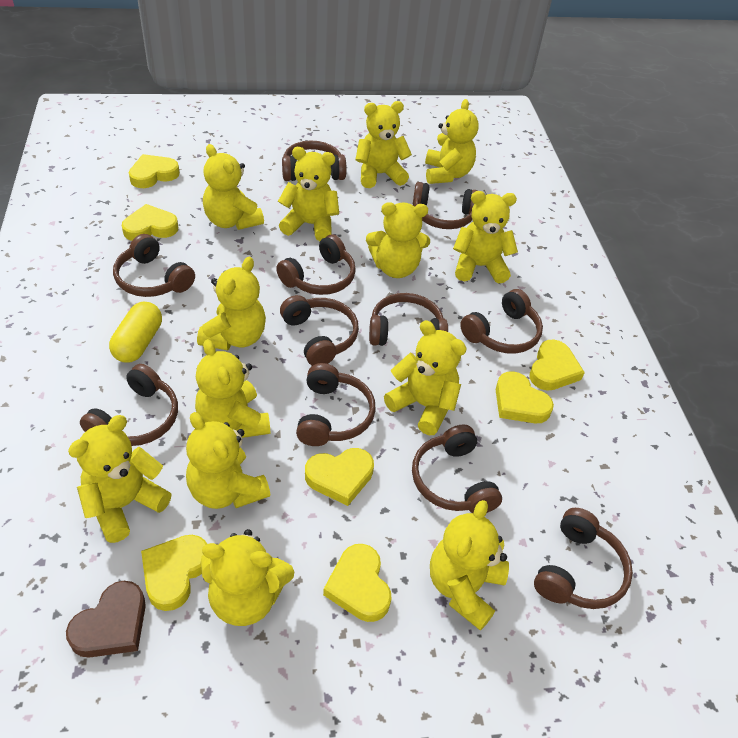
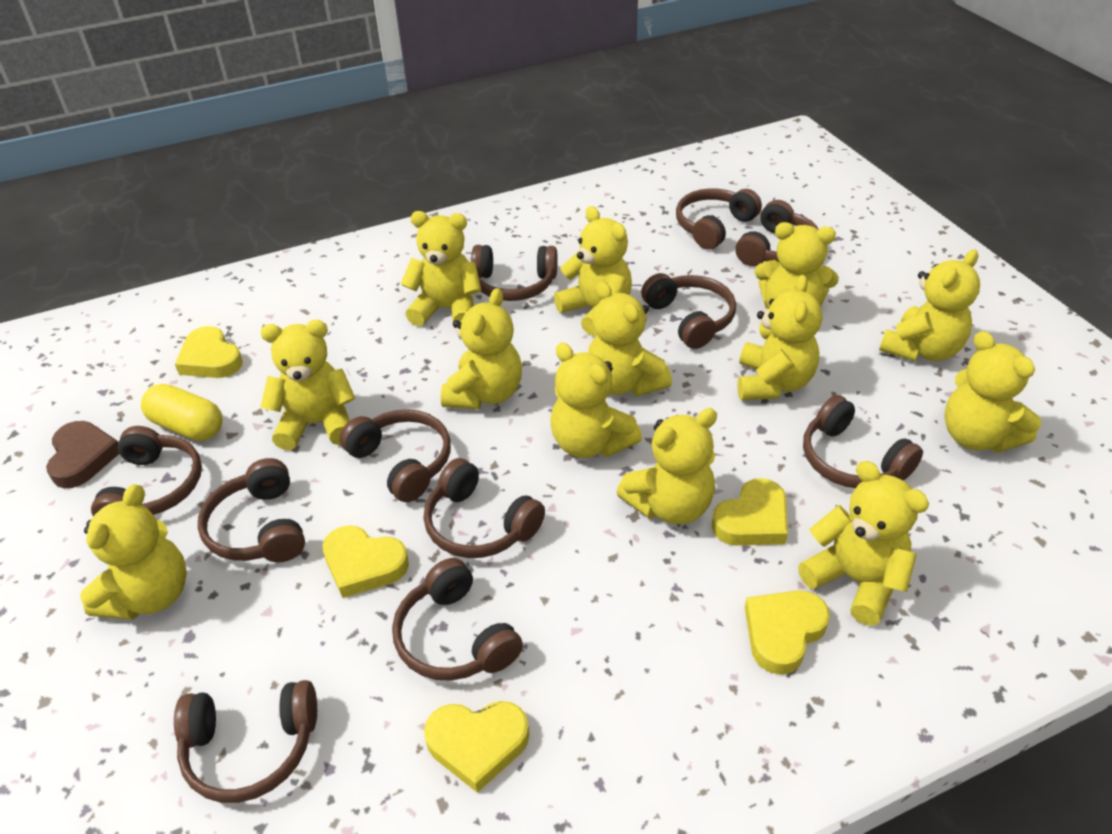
yellow heart: [122,204,178,241] [129,154,180,188] [141,535,207,611] [305,448,374,506] [323,544,392,622] [496,371,554,423] [529,340,585,391] = 7 -> [175,326,243,378] [323,525,409,598] [424,701,529,793] [711,478,788,546] [745,590,830,675] = 5

